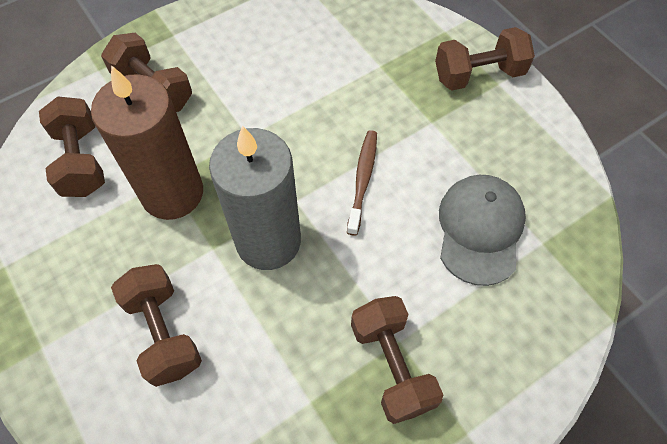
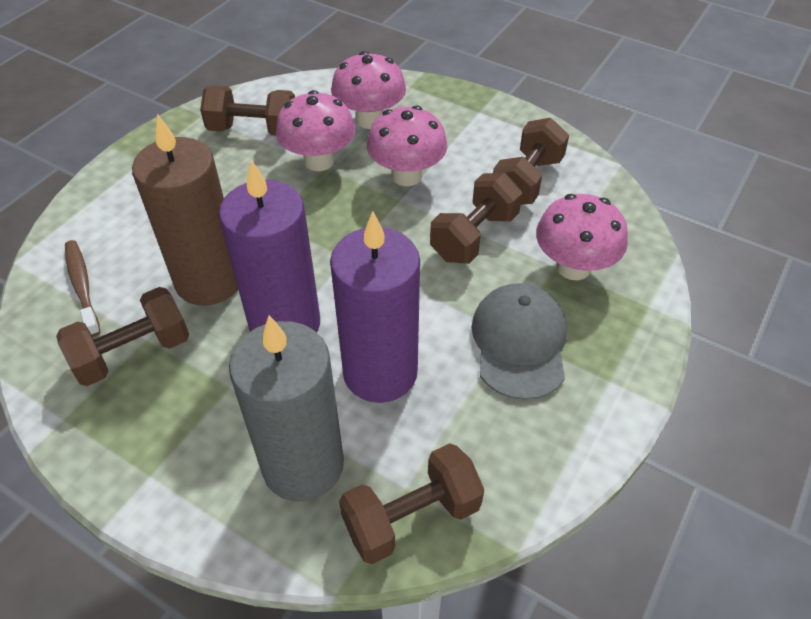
pink mushroom: none = 0 -> [276,90,355,171] [331,51,406,129] [367,105,447,186] [536,194,628,280] = 4
purple candle: none = 0 -> [219,160,320,333] [330,212,420,403] = 2

